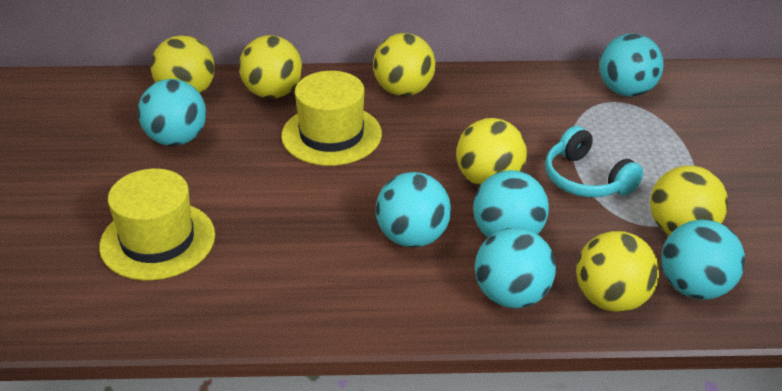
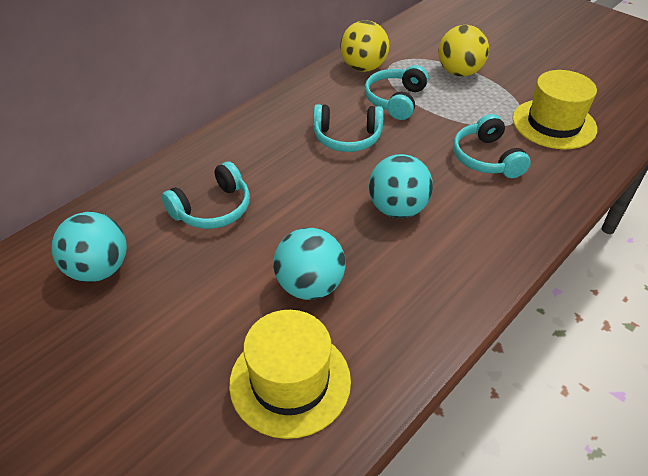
turquoise ball: [138,79,206,146] [376,172,451,248] [473,170,549,237] [475,227,556,308] [599,33,664,97] [662,219,745,300] = 6 -> [51,212,127,282] [273,228,345,300] [368,154,433,218] = 3
turquoise headphones: [545,126,643,197] = 1 -> [162,161,250,229] [313,104,384,152] [364,65,429,120] [453,114,531,178] = 4
yellow ball: [151,35,215,94] [239,35,302,99] [373,33,435,96] [456,118,527,186] [576,231,659,312] [650,166,728,235] = 6 -> [340,20,389,72] [438,25,489,76] = 2

